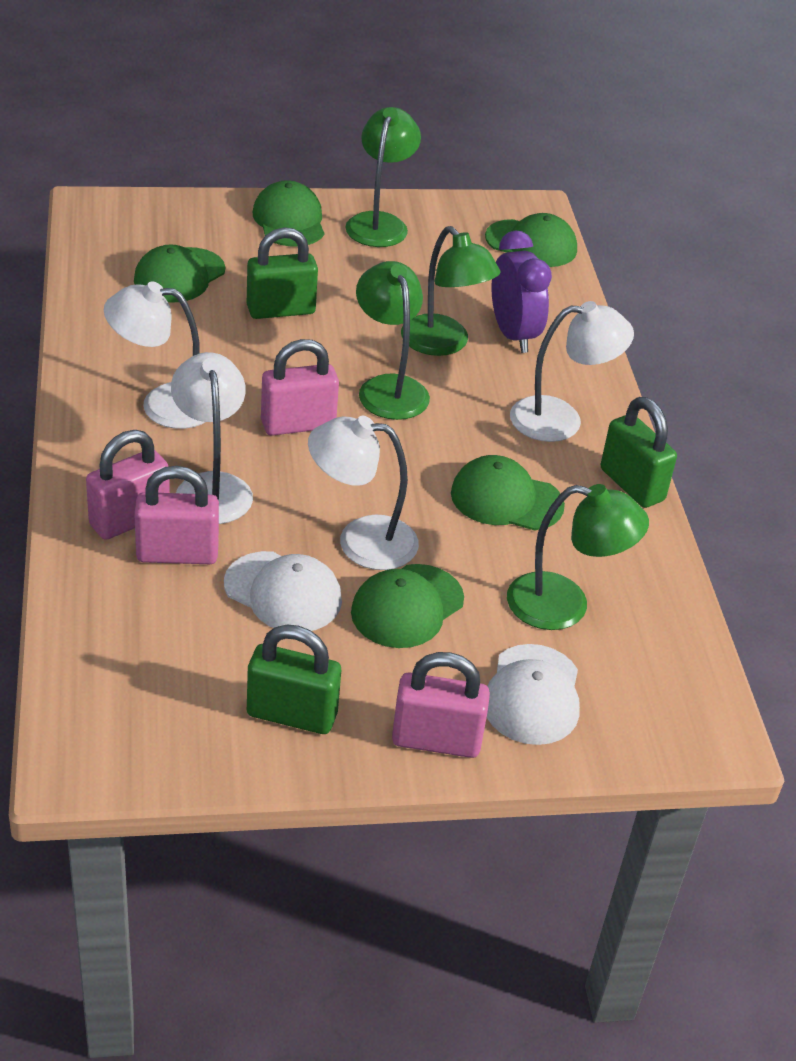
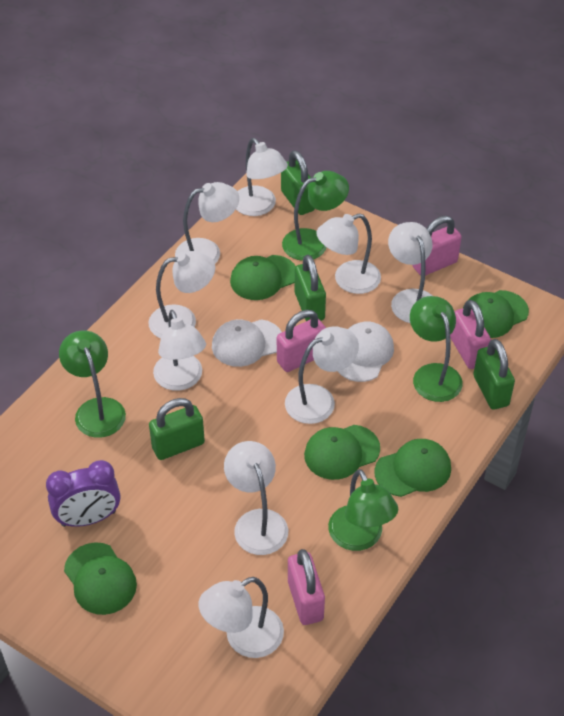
green padlock: [247,227,318,319] [247,625,341,734] [601,397,677,508] = 3 -> [149,398,205,460] [281,150,315,215] [295,255,326,321] [473,339,515,409] = 4
white lamp: [104,282,205,429] [171,352,253,524] [308,416,419,570] [510,301,634,442] = 4 -> [149,251,215,339] [153,310,206,391] [175,182,239,264] [199,577,284,658] [224,441,288,555] [236,138,288,216] [285,326,359,424] [316,214,381,294] [388,222,433,323] = 9

